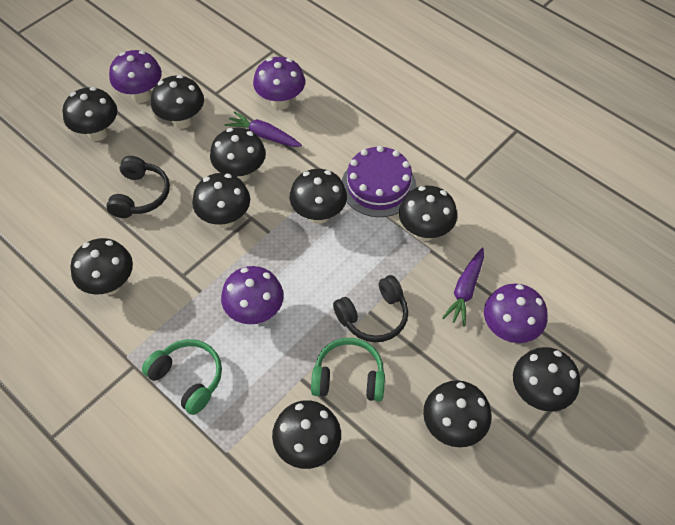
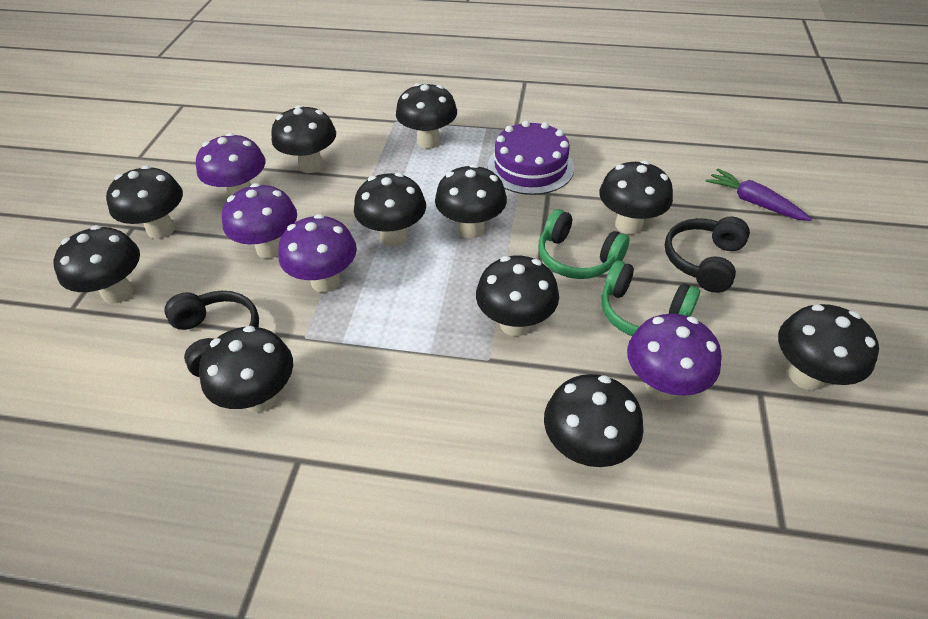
black mushroom: [63,87,117,141] [70,238,133,295] [151,75,204,129] [192,173,250,228] [210,127,266,182] [272,400,341,469] [290,169,347,224] [399,186,457,241] [423,380,492,447] [513,347,580,412] = 10 -> [53,225,140,304] [106,165,183,239] [199,326,293,412] [271,105,336,173] [354,173,426,246] [396,83,457,149] [435,164,507,239] [476,255,559,336] [544,374,644,467] [599,160,673,234] [778,304,879,390] = 11
purple carrot: [225,111,302,147] [442,248,484,327] = 2 -> [705,169,812,221] = 1

